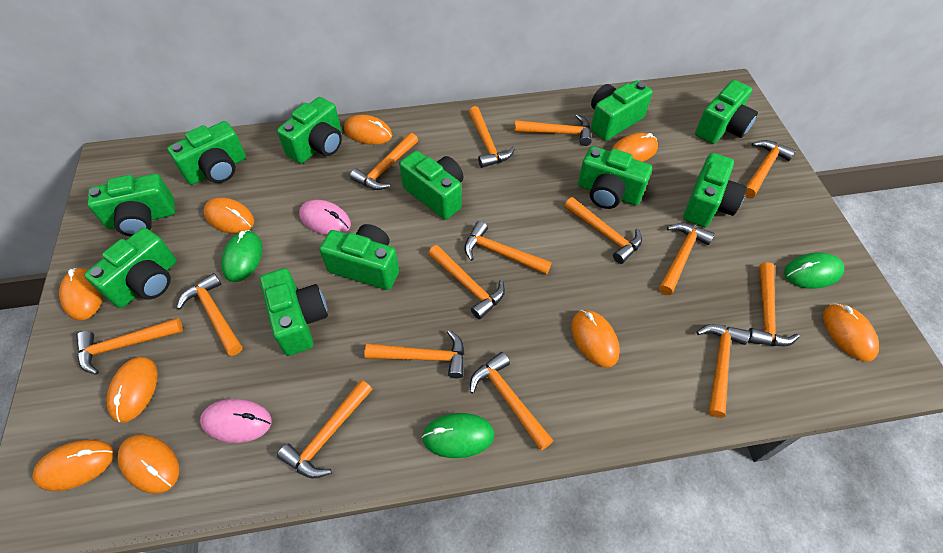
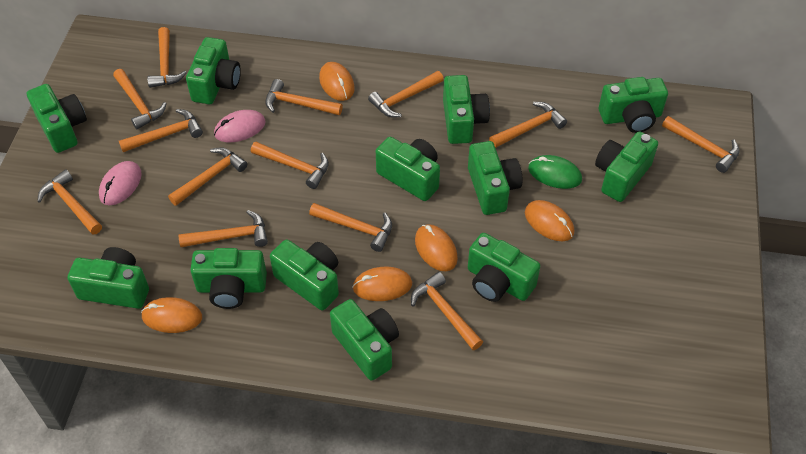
green camera: [84,228,177,308] [87,174,175,236] [167,121,246,185] [260,268,328,356] [277,97,342,164] [320,224,399,290] [399,151,464,220] [578,146,652,209] [591,80,653,141] [683,153,747,227] [695,80,758,144] = 11 -> [27,84,87,153] [67,247,149,309] [186,37,241,104] [190,248,267,309] [270,239,339,310] [330,299,399,381] [376,137,440,201] [443,75,490,144] [468,141,523,215] [468,233,540,302] [595,132,658,202] [599,77,668,133] = 12
green mouse: [221,230,262,282] [422,413,495,458] [784,253,844,289] = 3 -> [528,155,582,189] = 1
orange hammer: [76,318,183,375] [177,273,242,356] [277,380,372,479] [350,133,418,190] [364,330,465,378] [428,245,505,319] [464,221,552,275] [469,106,515,168] [470,352,554,450] [514,114,592,146] [564,197,642,264] [659,223,715,295] [696,324,750,418] [745,140,796,198] [748,262,800,346] = 15 -> [37,169,102,235] [113,69,167,129] [119,109,203,152] [147,27,187,88] [168,147,247,206] [179,210,268,247] [251,142,329,189] [265,79,343,115] [309,203,392,252] [368,71,444,117] [411,272,483,350] [489,102,567,148] [662,116,740,173] = 13
orange mouse: [32,440,114,491] [59,268,103,320] [107,357,157,423] [117,434,179,494] [204,197,254,234] [344,115,392,145] [571,310,620,368] [612,133,658,162] [823,303,879,362] = 9 -> [141,297,202,333] [319,62,355,101] [352,266,412,301] [415,224,458,271] [525,200,574,241] = 5

